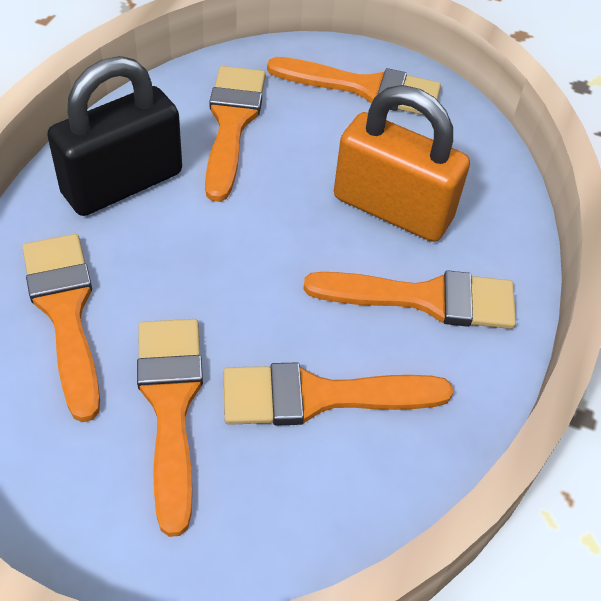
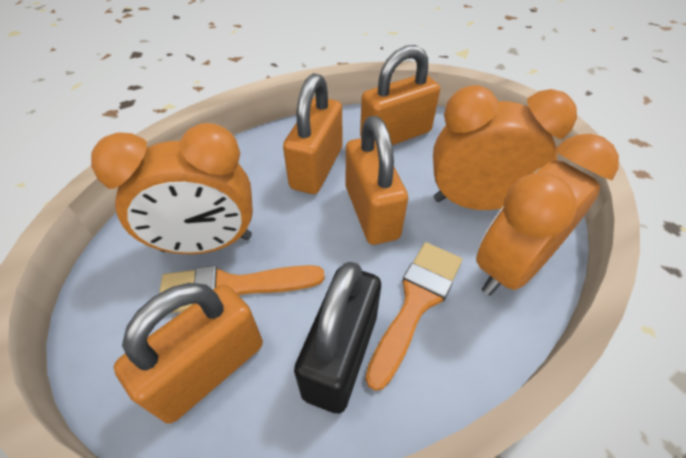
orange brush: [22,234,100,422] [137,319,203,537] [205,66,266,202] [224,363,454,426] [267,57,441,115] [303,270,516,329] = 6 -> [159,265,325,313] [365,242,462,391] = 2
orange clock: none = 0 -> [91,123,253,254] [433,85,577,210] [476,133,619,295] = 3
orange padlock: [334,85,470,242] = 1 -> [114,283,263,424] [283,73,342,194] [346,116,408,245] [360,45,440,145] = 4

